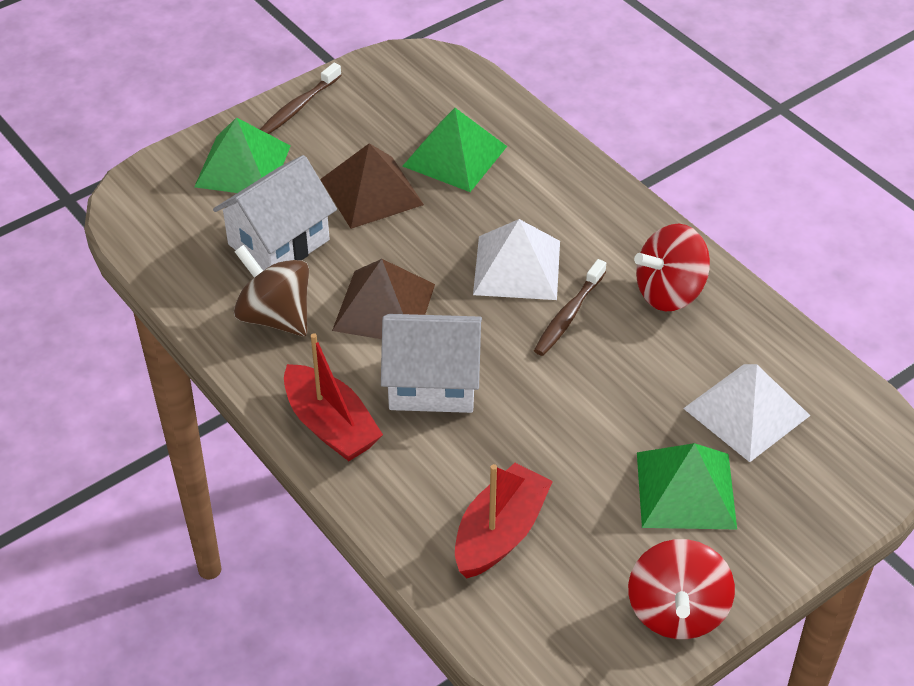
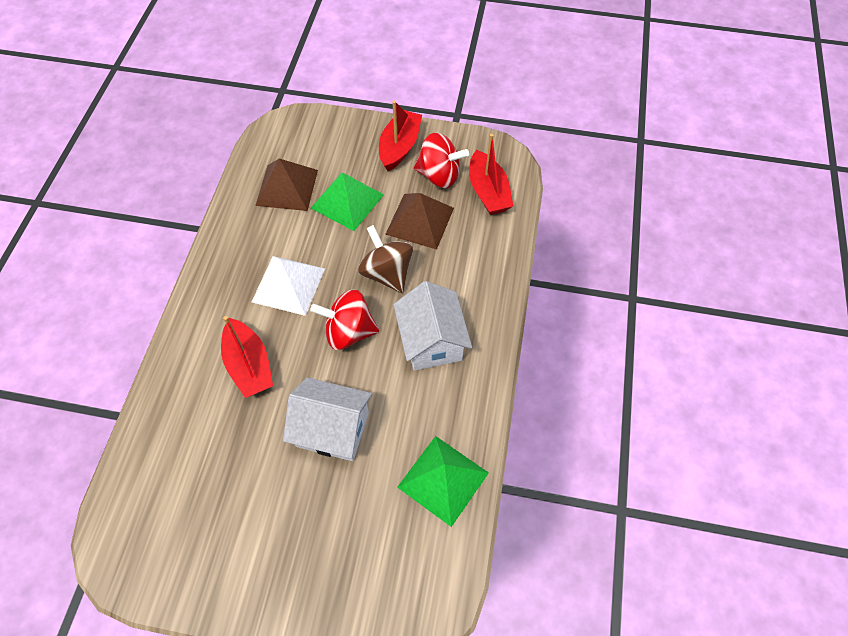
brown toothbrush: [260,63,342,134] [534,259,606,356] = 2 -> none = 0
green pyramid: [194,117,290,193] [403,108,507,192] [637,443,737,530] = 3 -> [311,173,384,231] [397,436,489,527] = 2
red boat: [284,333,383,461] [455,463,553,578] = 2 -> [221,316,273,398] [379,101,422,171] [469,134,513,215] = 3
white pyramid: [473,219,560,300] [683,364,810,462] = 2 -> [252,256,325,316] = 1

